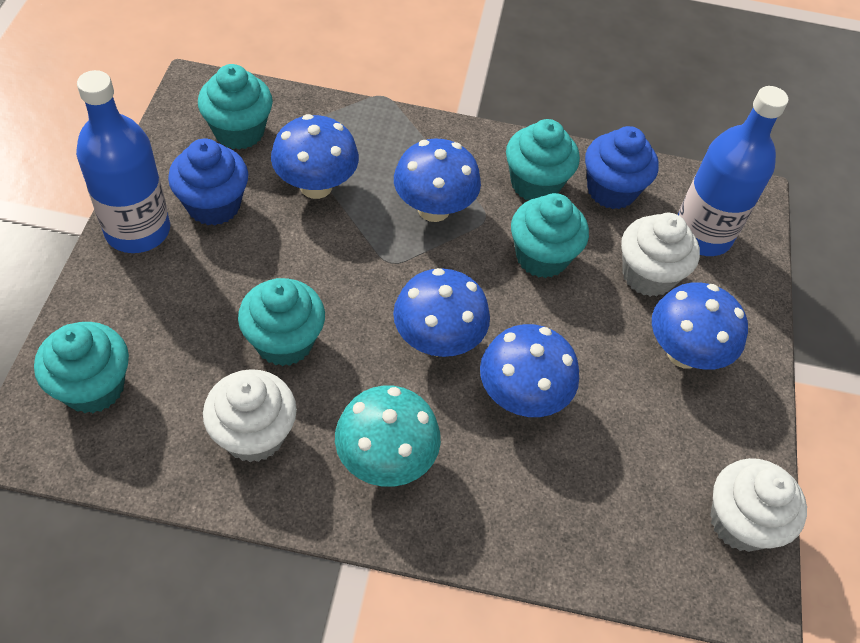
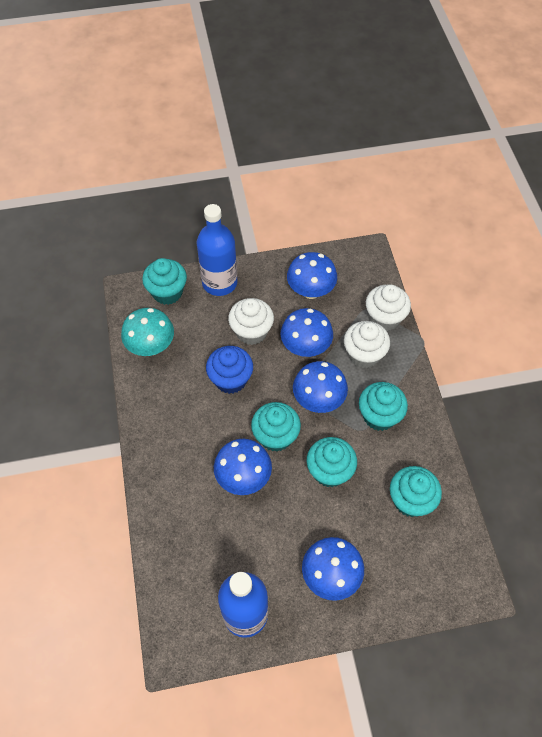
blue cupcake: [168,139,248,226] [585,126,659,209] = 2 -> [206,346,253,394] = 1

